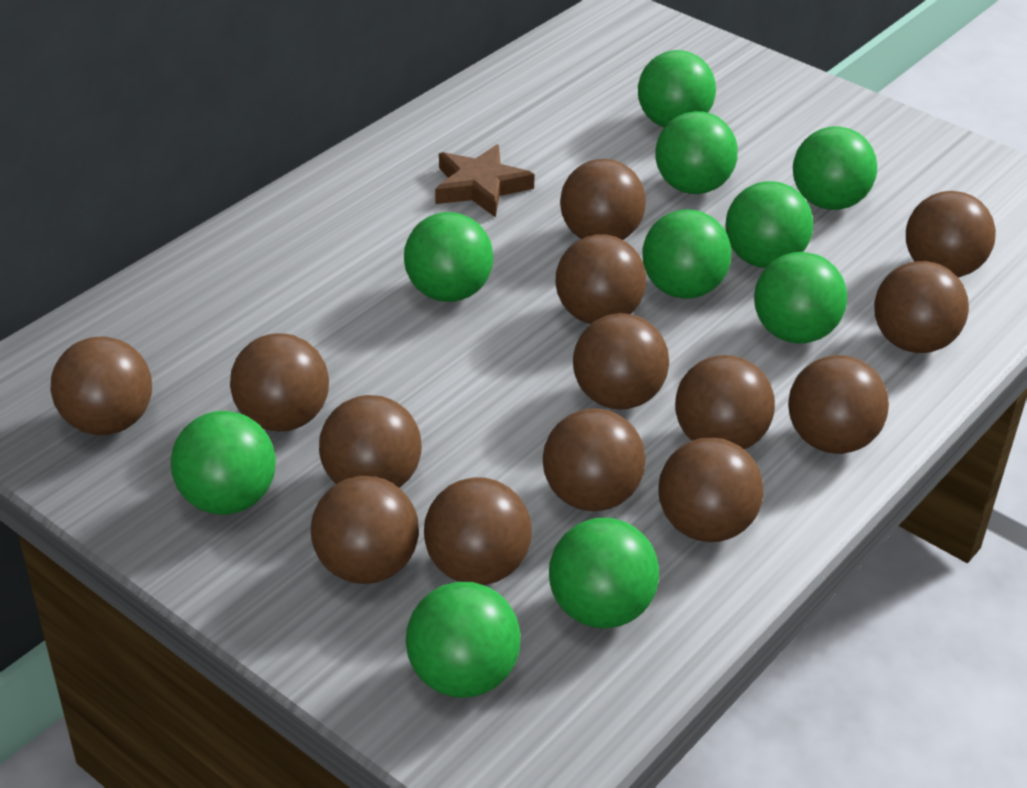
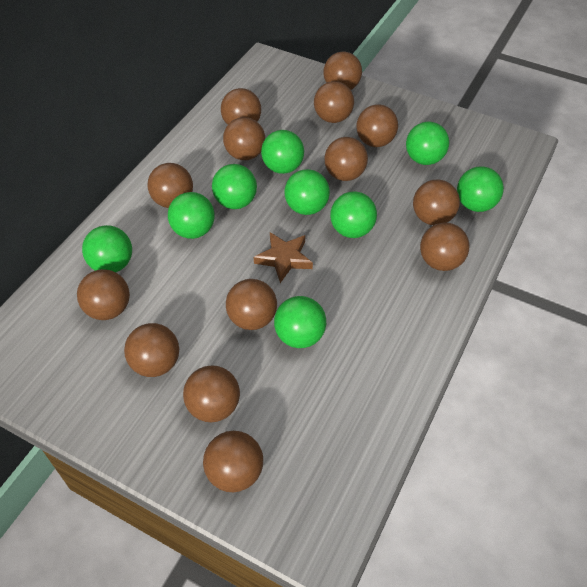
green ball: [171,411,276,515] [404,212,494,302] [406,582,521,698] [549,518,659,629] [638,50,716,127] [642,210,732,299] [655,111,738,194] [726,181,813,268] [754,252,847,344] [793,126,877,210] = 10 -> [82,225,132,272] [168,192,215,239] [212,164,257,209] [261,130,304,174] [274,296,326,348] [284,169,330,215] [330,191,377,238] [406,122,449,165] [457,166,504,212] = 9

